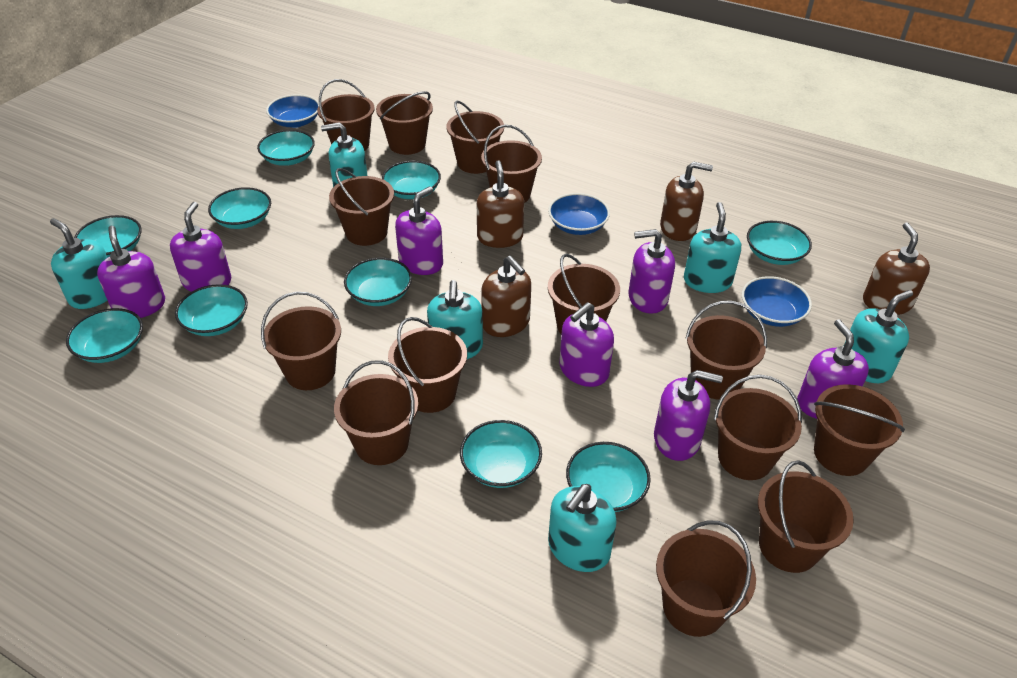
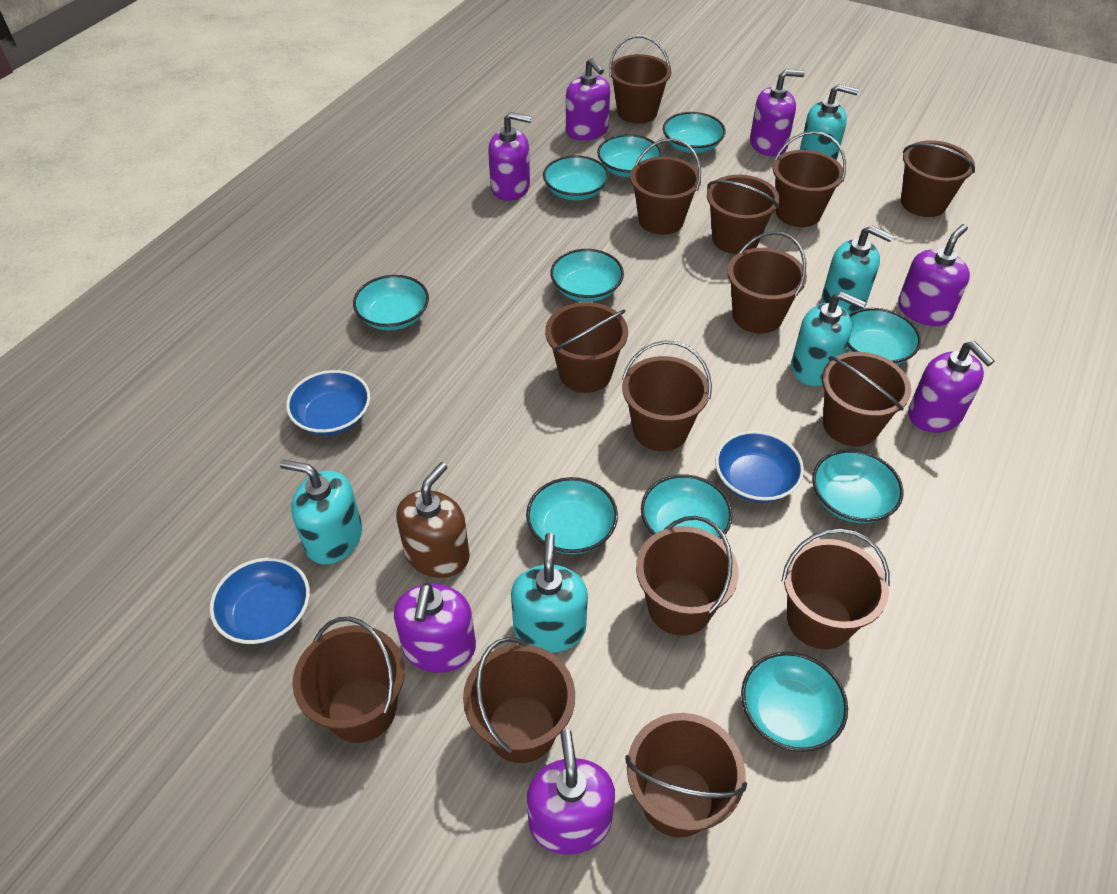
brown soap dispenser: [477,160,524,248] [481,256,531,337] [660,162,713,241] [863,223,930,315] = 4 -> [396,462,470,578] = 1
turquoise soap dispenser: [50,218,108,309] [321,122,368,187] [427,280,483,359] [548,484,617,572] [684,202,741,293] [844,290,913,383] = 6 -> [280,460,362,565] [511,533,588,653] [791,291,866,386] [800,84,859,160] [822,225,894,314] = 5

